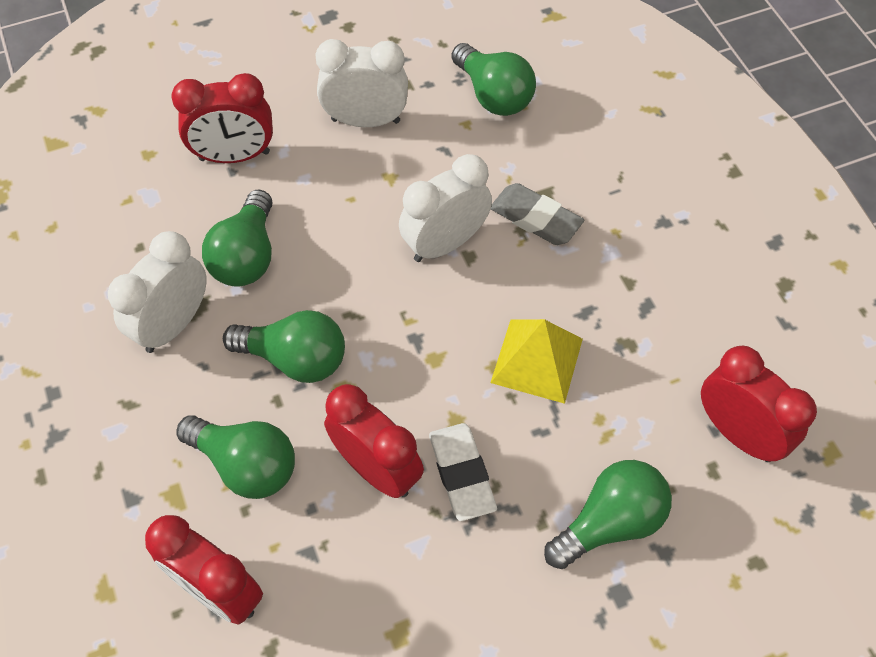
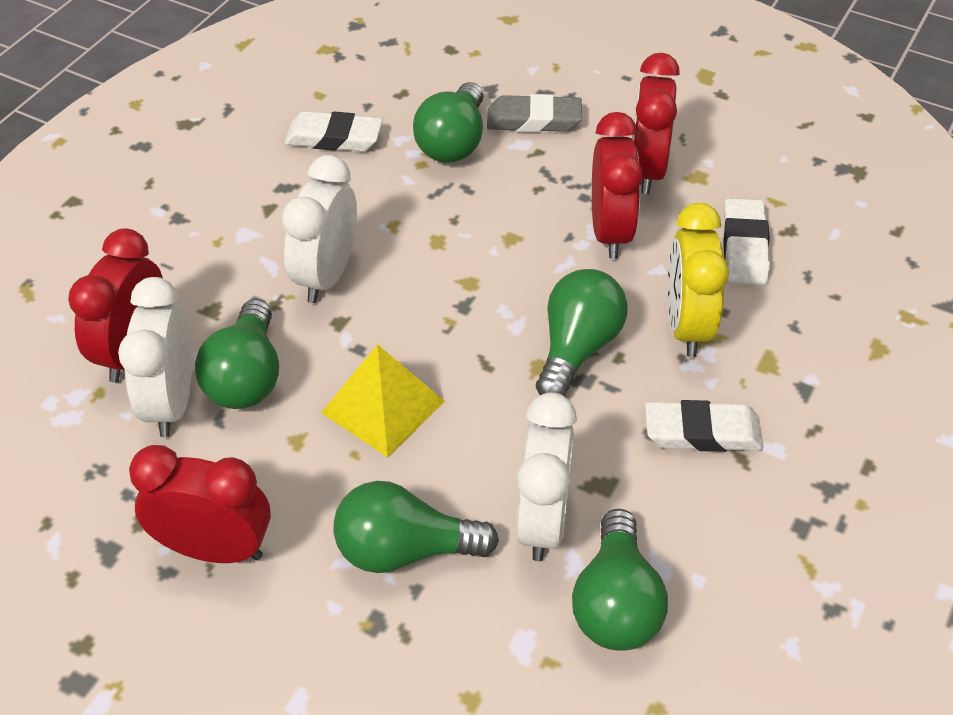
white eraser: [429,423,497,521] = 1 -> [284,111,383,152] [645,400,763,452] [723,198,770,285] = 3
yellow clock: none = 0 -> [667,203,729,357] = 1

